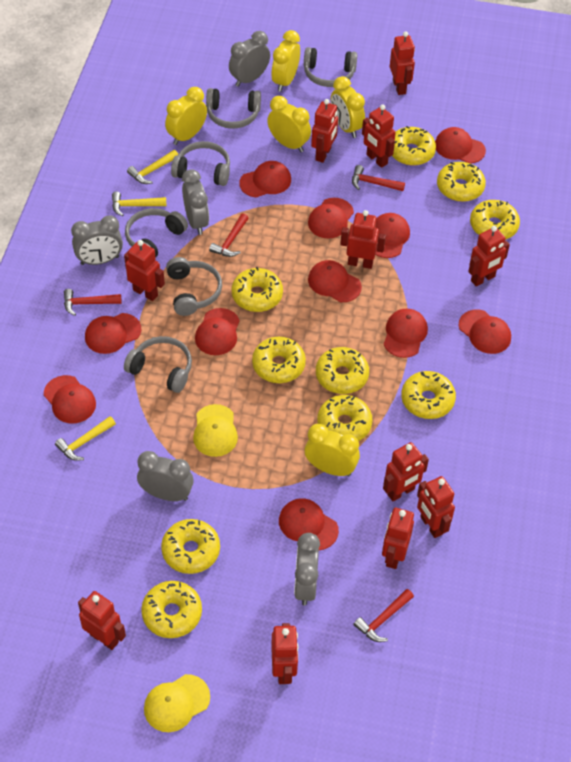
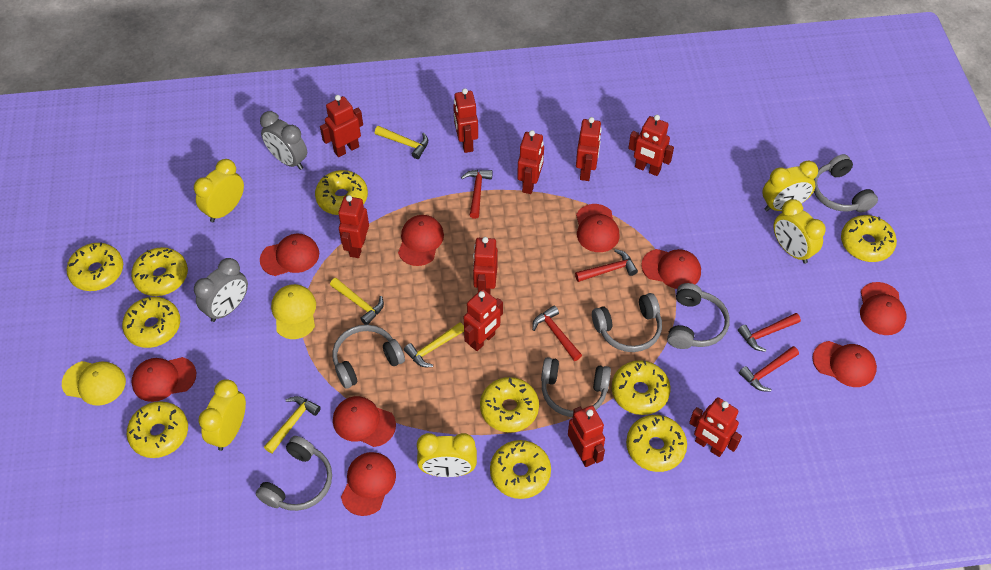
grey clock: [71,216,123,265] [137,451,194,501] [182,169,209,235] [229,31,270,87] [294,533,320,606] = 5 -> [194,258,248,322] [260,111,307,170] = 2
red cap: [44,375,96,423] [85,313,141,354] [195,308,240,355] [239,161,291,197] [279,498,339,550] [308,198,354,239] [308,260,362,302] [375,213,410,258] [384,309,428,358] [435,127,486,164] [459,310,511,354] = 11 -> [131,357,196,402] [260,234,319,276] [333,396,396,447] [341,452,396,516] [398,215,444,266] [576,204,620,252] [641,249,701,289] [812,341,877,387] [860,282,906,335] = 9
red hammer: [64,289,122,316] [209,213,249,257] [352,165,405,191] [353,589,414,642] = 4 -> [461,170,493,219] [532,305,582,361] [575,249,638,282] [738,313,801,352] [739,346,799,391] = 5
red robot: [78,591,126,650] [124,240,165,301] [271,623,299,684] [311,99,338,163] [340,210,386,269] [362,105,396,168] [382,508,414,569] [383,442,429,502] [390,31,415,95] [417,476,455,538] [468,226,510,287] = 11 -> [320,95,363,157] [338,195,369,258] [453,88,478,153] [464,289,503,351] [473,237,498,294] [517,130,544,194] [568,406,605,467] [576,117,602,181] [628,115,674,176] [689,397,742,457] = 10
yellow hammer: [55,416,116,461] [112,191,166,217] [127,150,178,184] = 3 -> [264,396,321,453] [330,278,384,325] [375,126,428,159] [404,322,464,367] = 4

